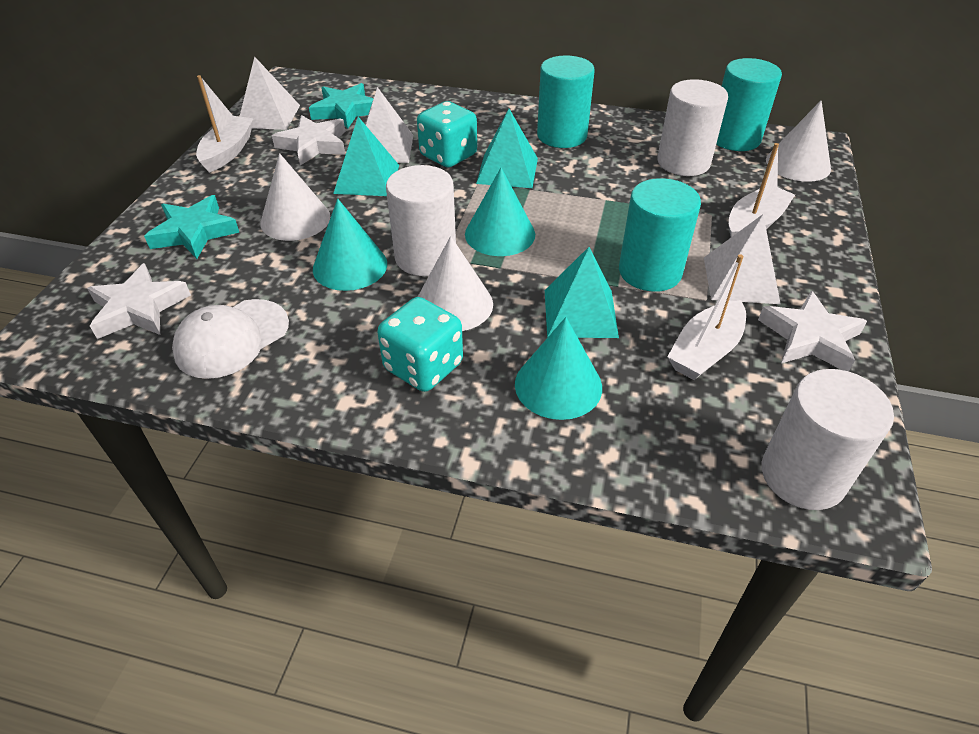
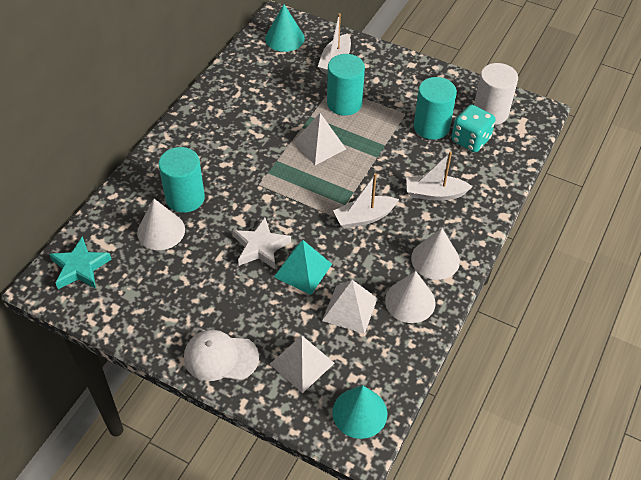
turquoise cone: [313,199,387,291] [465,168,535,256] [515,317,602,420] = 3 -> [265,4,305,52] [332,385,387,439] = 2
turquoise dice: [377,297,463,392] [417,101,477,167] = 2 -> [451,104,495,152] = 1
turquoise pyramid: [333,117,399,196] [476,109,538,188] [545,247,619,338] = 3 -> [274,240,332,295] = 1
turquoise star: [144,195,240,259] [309,83,374,129] = 2 -> [49,236,111,289] = 1
white cylinder: [386,165,456,276] [657,79,728,176] [762,369,894,510] = 3 -> [474,63,518,125] = 1
white star: [87,263,191,339] [272,115,345,166] [758,290,867,371] = 3 -> [233,217,291,269] = 1

